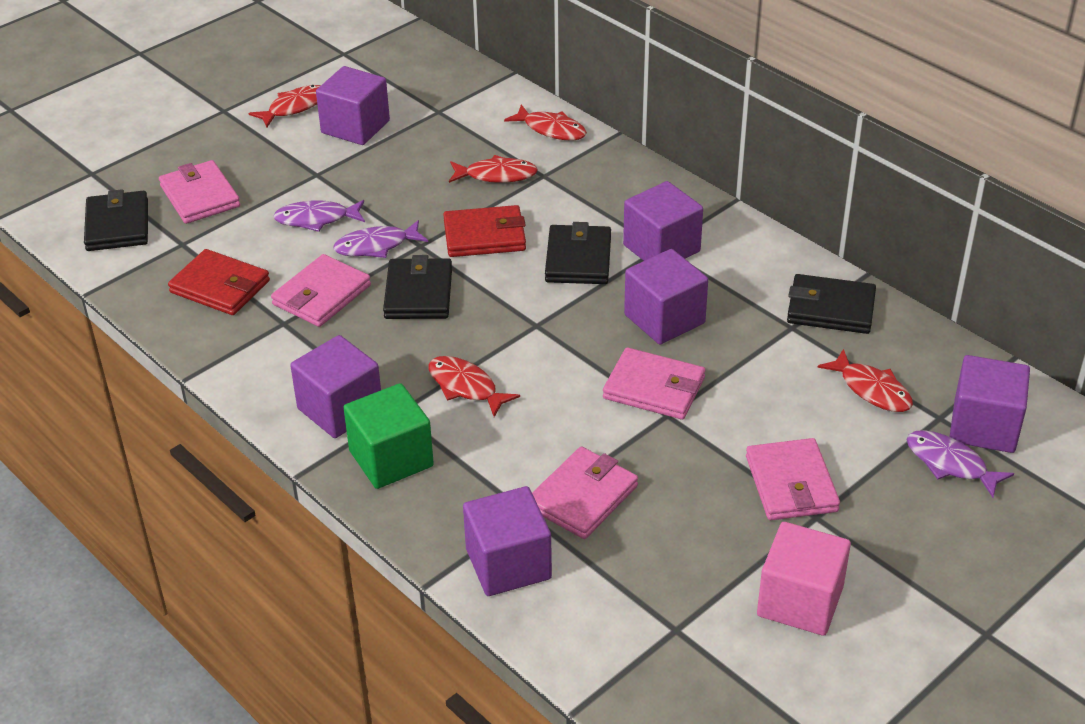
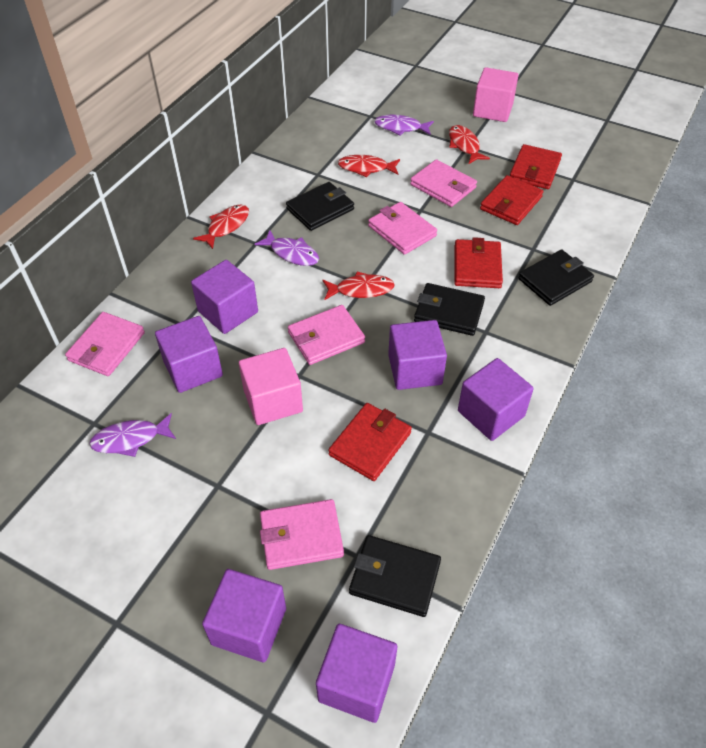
green cube: [343,383,434,489] = 1 -> none = 0
pink cube: [757,522,851,636] = 1 -> [239,348,303,425] [473,67,518,122] = 2
red fish: [249,85,321,127] [428,356,520,417] [449,155,538,183] [504,104,587,140] [818,349,913,412] = 5 -> [193,205,249,249] [323,271,395,300] [338,155,400,177] [449,125,490,164] = 4
red wallet: [168,249,270,315] [443,205,526,257] = 2 -> [328,403,412,481] [454,237,503,288] [480,175,543,225] [510,144,562,189] = 4

